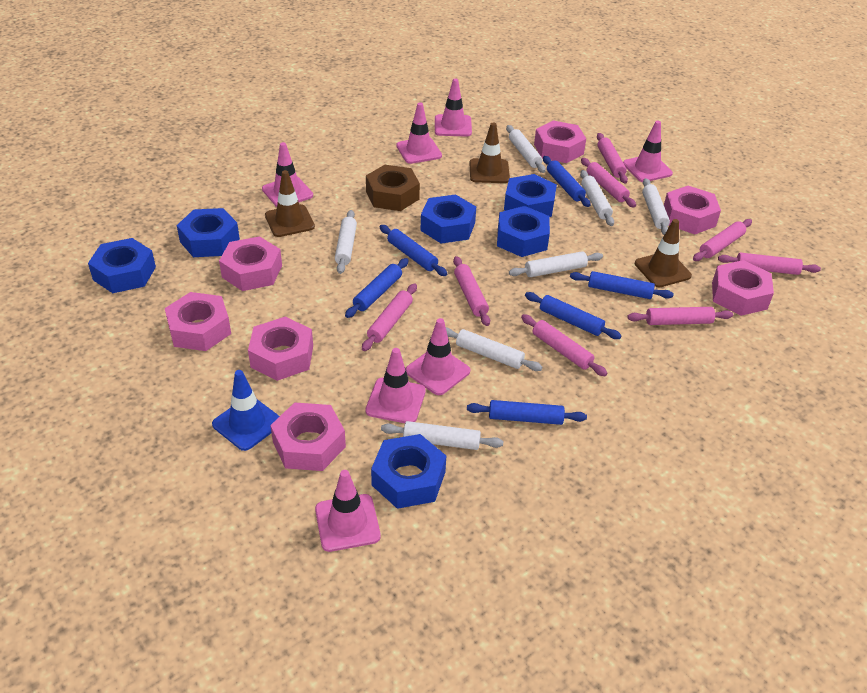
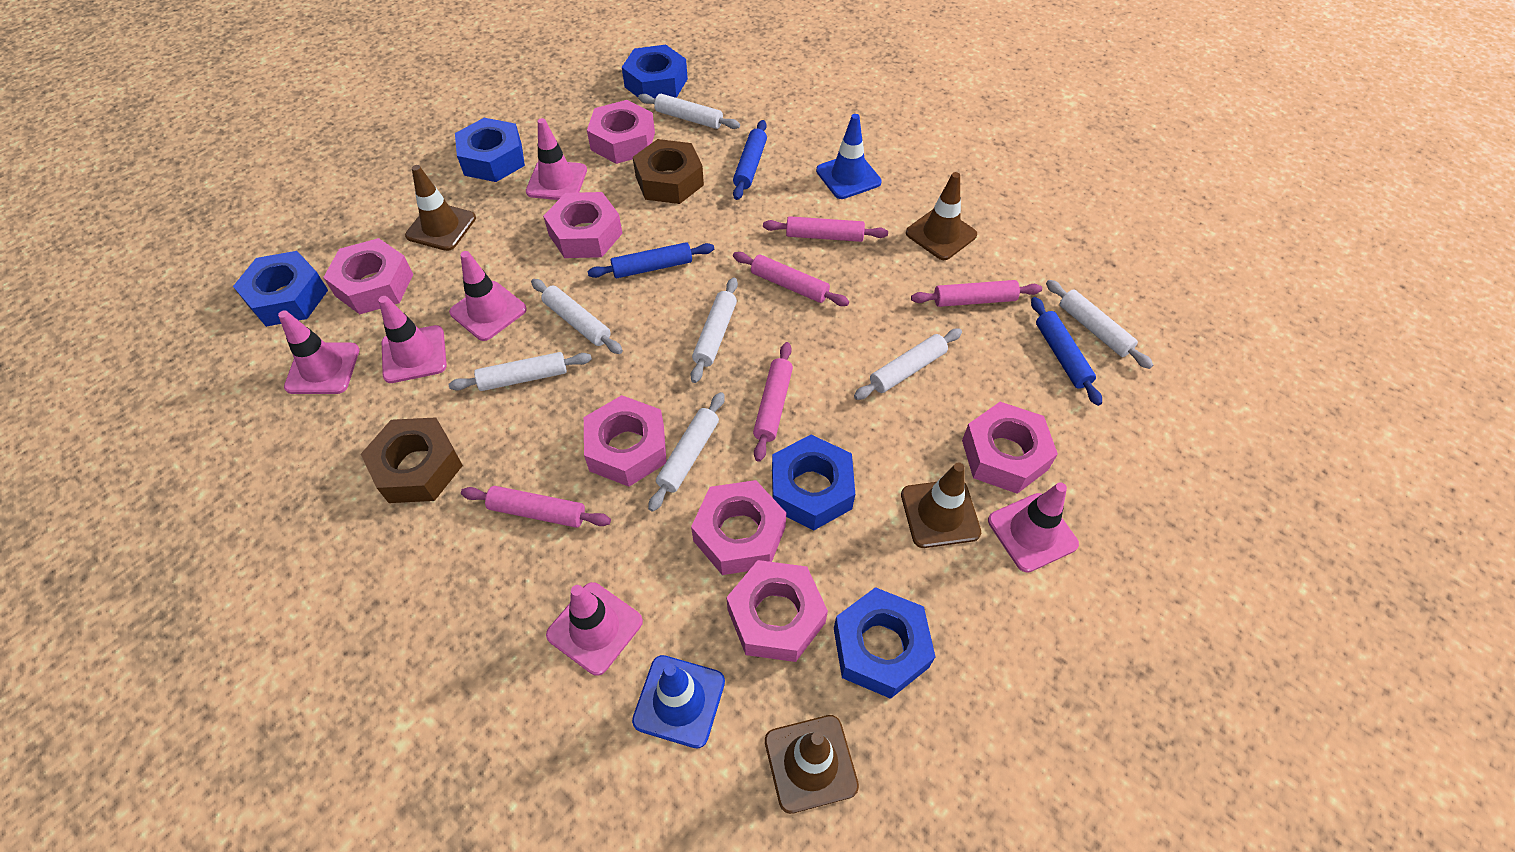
blue nut: [88,238,156,293] [177,208,240,257] [371,434,446,509] [421,194,476,244] [497,206,550,257] [504,174,557,217] = 6 -> [233,251,328,327] [455,118,525,182] [622,45,688,99] [772,435,855,530] [834,587,935,699] = 5
blue rolling pin: [345,258,409,318] [379,225,447,276] [467,400,587,425] [525,292,622,339] [543,156,591,207] [570,271,674,299] = 6 -> [587,242,714,278] [733,120,767,200] [1031,297,1102,406] = 3
blue traffic cone: [212,370,280,451] = 1 -> [632,655,725,749] [816,114,882,199] = 2
brown nut: [366,165,420,211] = 1 -> [361,417,463,503] [633,139,704,204] = 2
brown traffic cone: [265,170,315,237] [469,123,510,183] [635,219,692,287] = 3 -> [405,165,476,251] [765,715,859,814] [901,462,981,548] [906,172,977,260] = 4
pink rolling pin: [362,283,417,351] [453,256,490,326] [521,314,608,376] [581,158,636,207] [597,133,628,183] [627,307,733,325] [693,219,752,261] [718,253,821,275] = 8 -> [461,486,611,528] [733,252,849,306] [753,342,793,462] [763,216,888,242] [911,280,1042,307] = 5
pink traffic cone: [262,142,313,207] [315,470,381,552] [365,348,426,423] [396,103,442,164] [406,318,471,395] [435,79,472,136] [623,121,673,182] = 7 -> [278,310,359,394] [379,296,447,383] [449,251,527,341] [526,118,587,200] [546,582,643,676] [988,482,1079,573] = 6

